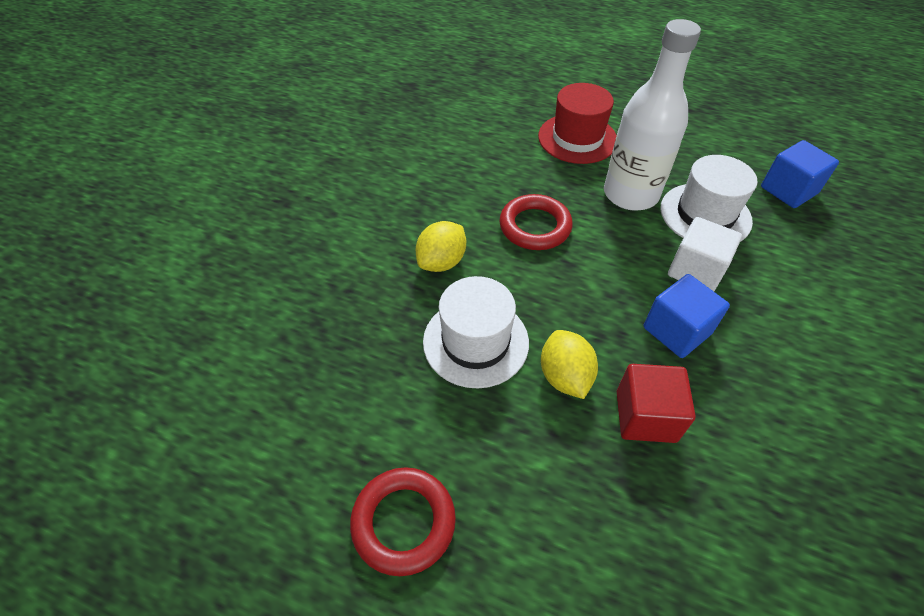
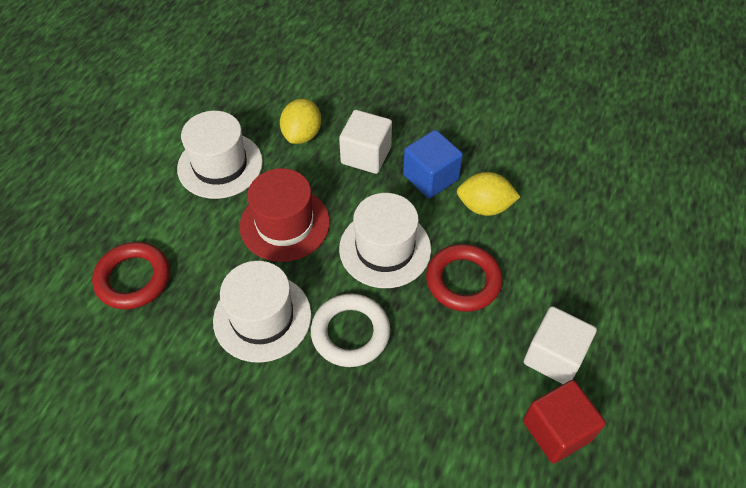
blue cube: [644,274,730,358] [761,140,839,208] = 2 -> [403,130,463,198] = 1
white bottle: [604,19,701,211] = 1 -> none = 0
white cube: [668,217,742,291] = 1 -> [339,110,392,174] [524,306,597,384] = 2
white hat: [423,276,529,388] [660,155,758,242] = 2 -> [177,111,263,199] [213,261,311,363] [339,193,431,288] = 3
white ring: none = 0 -> [311,294,390,367] = 1

